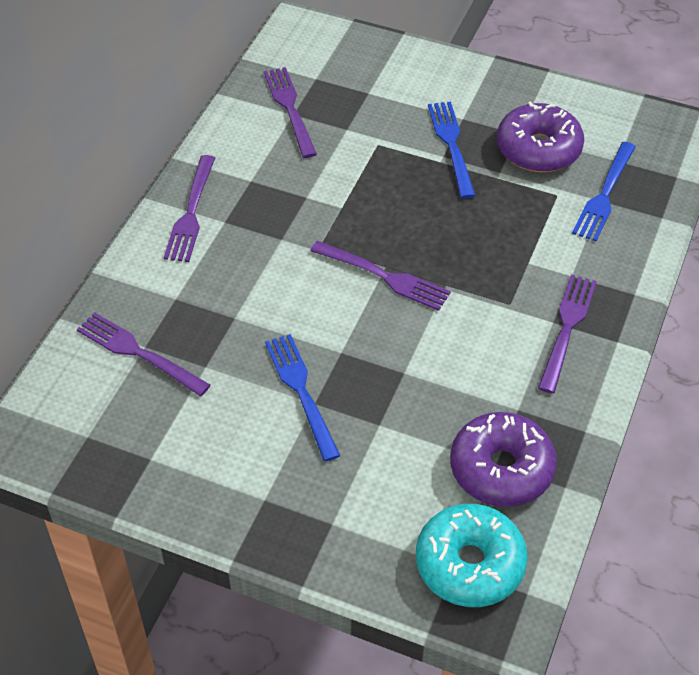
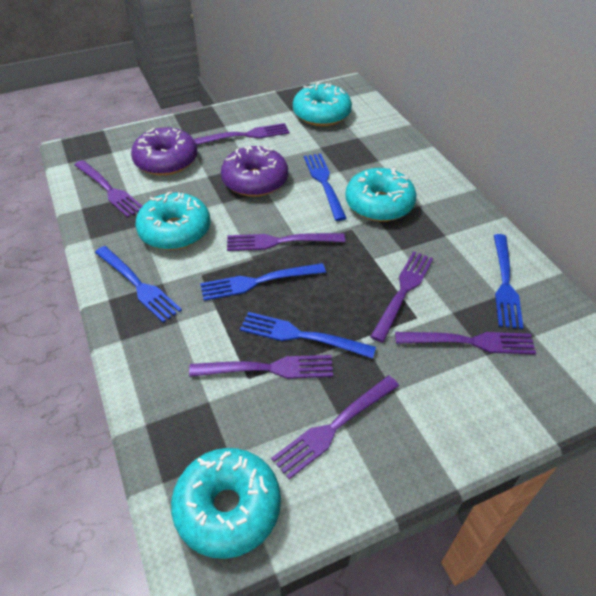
blue fork: [265,334,340,462] [428,101,475,198] [572,142,636,241] = 3 -> [95,246,182,322] [200,263,326,301] [240,312,376,359] [304,154,347,221] [494,234,524,329] = 5
purple fork: [77,312,211,396] [164,155,215,262] [264,67,317,158] [310,241,451,311] [538,274,597,394] = 5 -> [75,160,142,217] [189,355,333,379] [194,123,289,145] [227,233,345,251] [271,376,399,479] [370,251,433,342] [395,332,536,355] = 7
turquoise donut: [416,504,528,607] = 1 -> [135,192,210,250] [171,448,281,559] [293,82,352,126] [345,168,417,222] = 4

